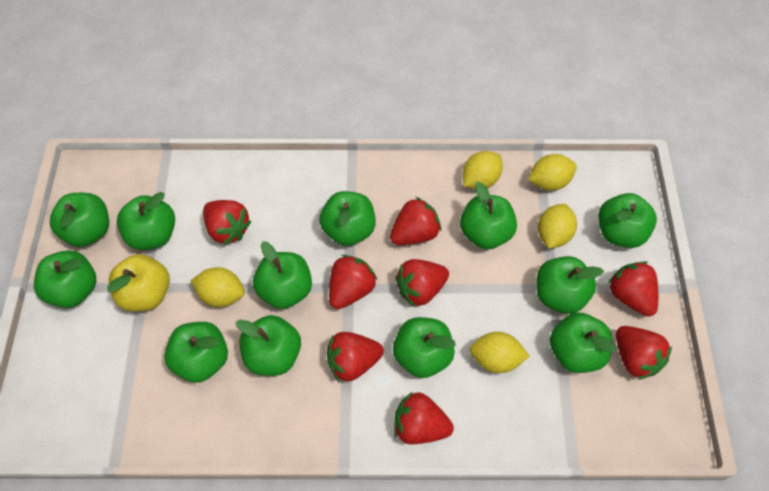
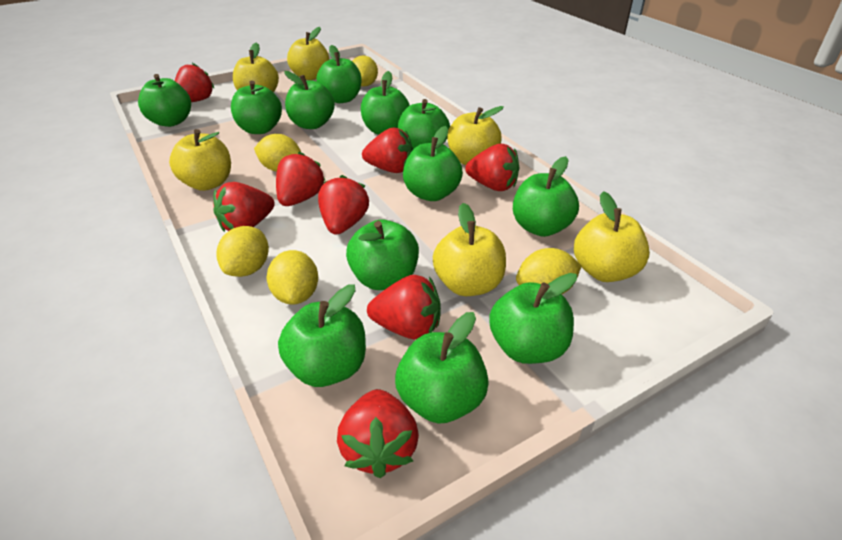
yellow apple: [107,254,170,311] = 1 -> [169,129,231,191] [233,43,279,93] [287,27,329,80] [433,203,506,296] [447,106,504,165] [574,191,650,282] = 6

